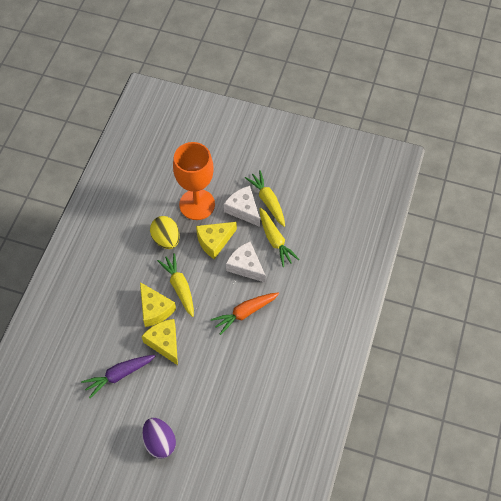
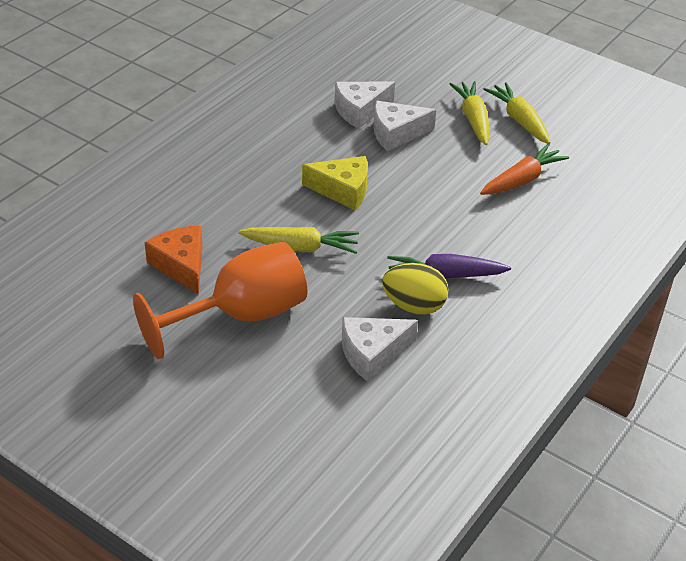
orange cheese: none = 0 -> [145,226,203,294] = 1
purple egg: [142,418,176,459] = 1 -> none = 0
white cheese: [224,186,260,227] [226,241,266,283] = 2 -> [335,81,395,129] [342,317,418,382] [373,101,436,151] = 3
yellow cheese: [140,282,176,327] [142,319,178,365] [196,222,237,259] = 3 -> [302,156,368,210] = 1

